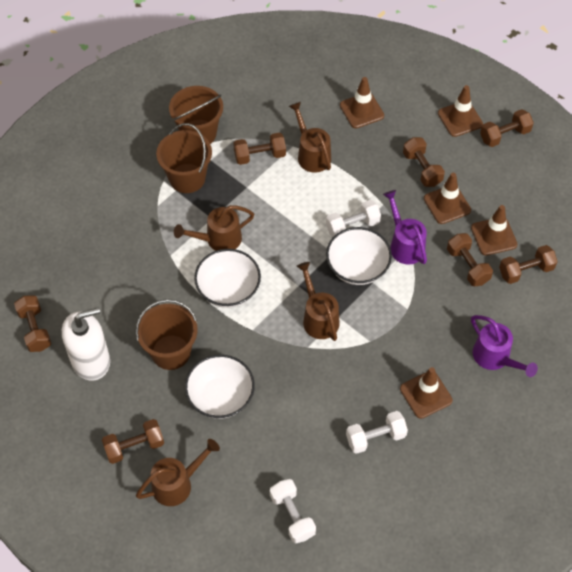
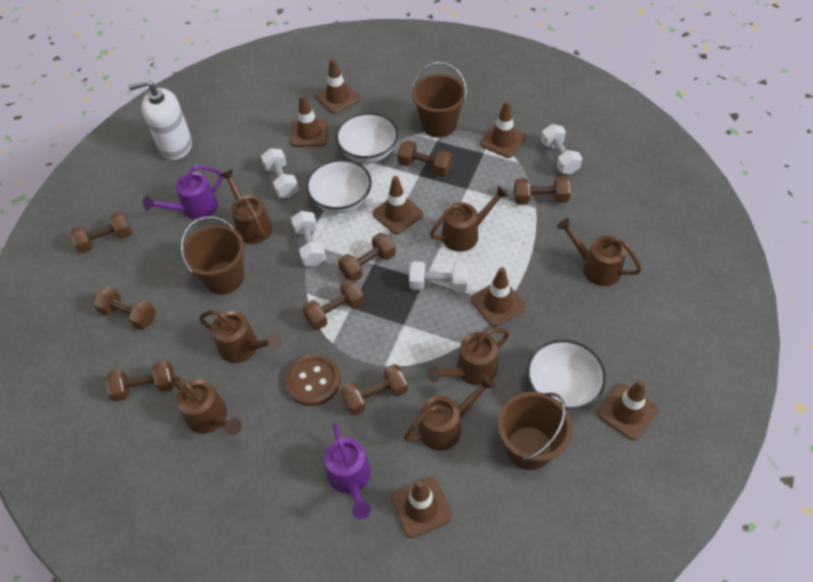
brown button: none = 0 -> [285,354,341,406] = 1
brown dumbbell: [14,296,51,352] [102,419,164,464] [233,133,286,165] [403,137,445,187] [447,233,493,287] [480,109,534,147] [499,245,558,284] = 7 -> [70,211,132,253] [93,286,156,330] [105,360,175,402] [302,279,364,330] [338,233,396,282] [341,364,408,415] [397,140,452,177] [514,176,571,205] = 8
brown traffic cone: [340,77,384,128] [400,367,453,419] [424,173,471,224] [438,85,483,137] [471,205,518,255] = 5 -> [290,94,328,147] [316,58,360,114] [372,176,423,234] [391,477,452,538] [471,267,526,327] [480,101,527,158] [597,380,659,441] = 7
brown watering can: [136,439,220,506] [174,205,254,251] [289,102,331,173] [297,262,340,341] = 4 -> [171,376,242,436] [199,310,282,363] [220,169,272,244] [404,375,496,451] [427,328,510,385] [430,186,509,252] [557,218,642,286] = 7
white dumbbell: [270,479,316,544] [326,200,381,237] [346,411,408,454] = 3 -> [261,148,299,198] [291,211,326,267] [409,261,468,292] [541,124,582,174] = 4

